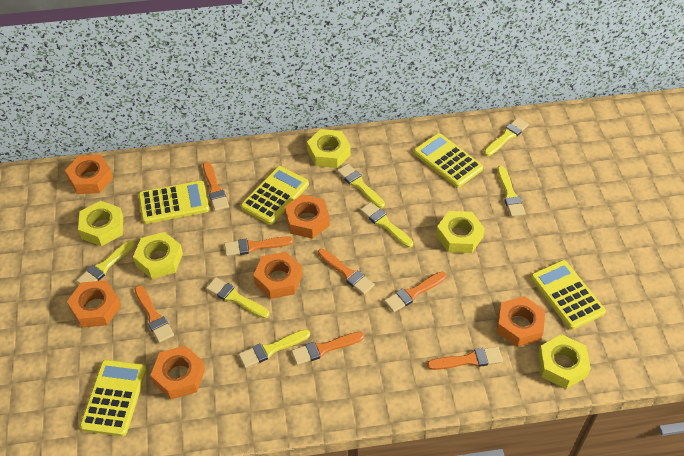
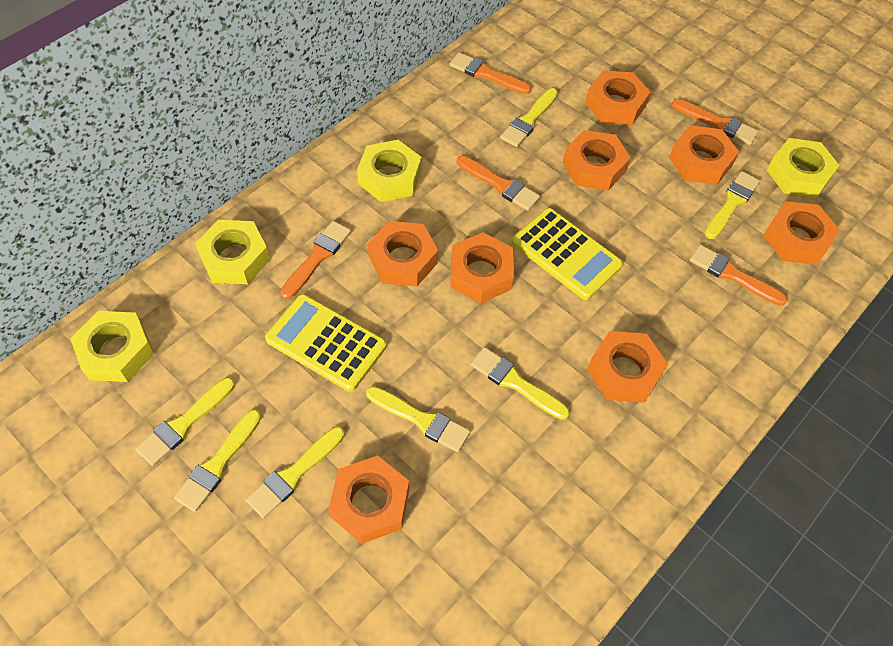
orange brush: [135,285,174,343] [203,162,229,211] [224,236,293,256] [291,332,364,365] [318,249,375,295] [384,272,447,312] [427,347,503,370] = 7 -> [280,221,351,299] [450,52,531,94] [457,156,540,211] [672,99,759,145] [689,244,787,306] = 5
orange nut: [65,155,113,194] [67,280,121,328] [150,345,205,399] [253,252,302,299] [285,194,330,239] [496,296,545,347] = 6 -> [329,455,409,544] [368,221,438,287] [450,232,514,303] [563,130,631,190] [586,71,650,125] [587,331,668,403] [669,125,739,185] [763,201,840,265] = 8
yellow calculator: [80,360,147,436] [139,181,209,224] [241,166,309,225] [414,133,483,187] [531,260,606,330] = 5 -> [265,294,387,392] [512,208,623,300] = 2
yellow nut: [78,201,123,246] [133,232,183,279] [307,129,351,168] [436,211,485,253] [538,334,591,389] = 5 -> [70,311,154,382] [195,220,270,284] [357,140,422,202] [767,138,840,198] = 4

